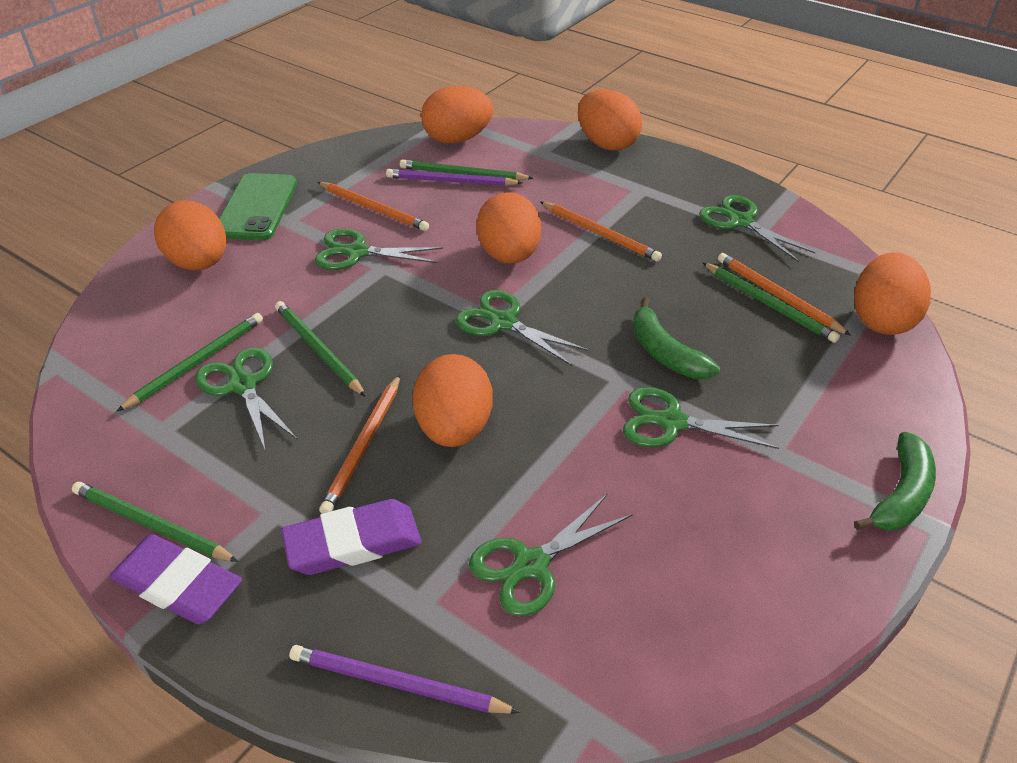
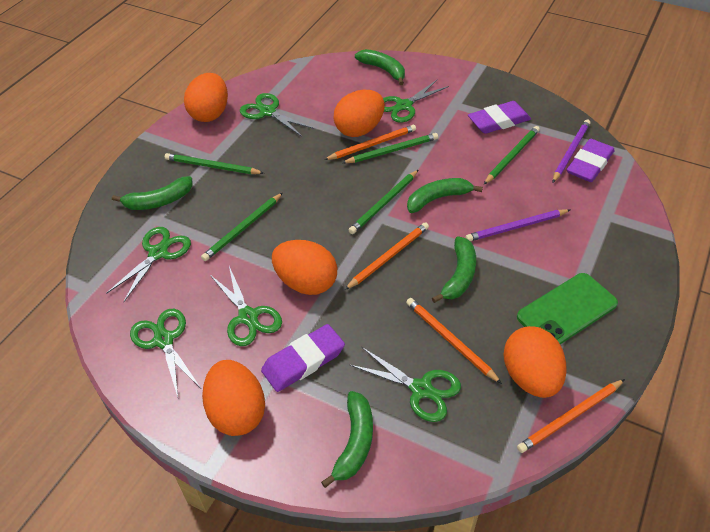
green banana: [633,298,720,379] [854,432,936,531] = 2 -> [112,176,193,210] [321,391,373,488] [355,49,405,85] [407,178,483,213] [432,236,476,303] = 5
orange egg: [154,200,226,270] [412,354,493,447] [421,86,493,144] [476,192,541,264] [578,89,642,151] [854,252,931,335] = 6 -> [184,73,228,122] [202,360,265,436] [272,240,337,295] [333,90,385,137] [503,326,567,398] = 5
purple eraser: [109,534,242,625] [281,499,422,575] = 2 -> [261,324,345,392] [468,101,531,134] [567,139,615,182] = 3

